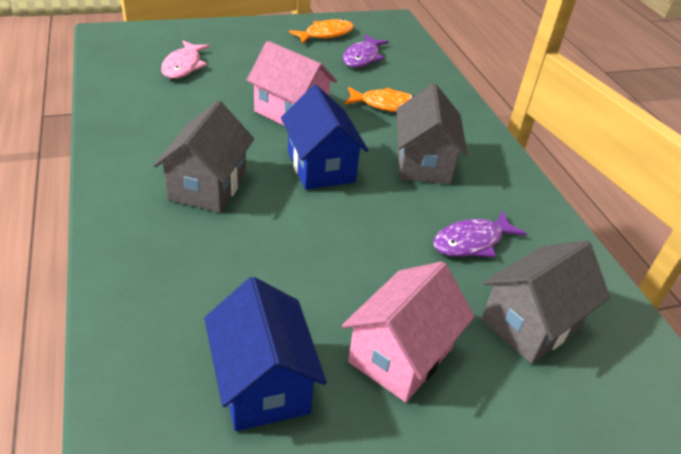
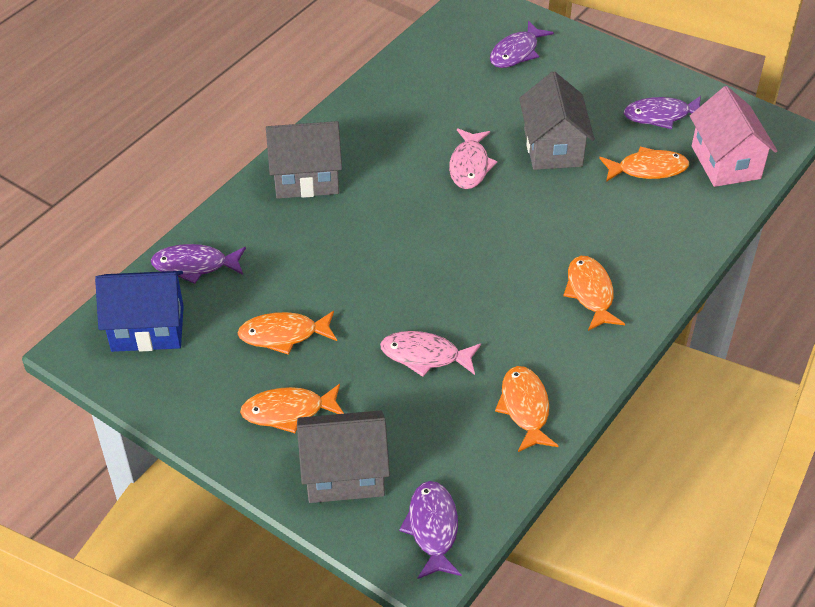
blue house: [204,277,327,431] [281,85,369,190] = 2 -> [95,271,184,352] = 1
orange fish: [289,19,354,44] [344,87,414,112] = 2 -> [237,311,337,355] [240,384,344,433] [495,366,558,452] [563,256,625,331] [599,147,689,182] = 5
pink fish: [161,41,210,79] = 1 -> [380,331,481,377] [449,128,498,189] = 2
pink house: [247,41,337,126] [342,261,475,402] = 2 -> [690,86,777,187] = 1
purple fish: [343,35,389,68] [433,210,527,257] = 2 -> [151,244,246,284] [399,481,462,579] [490,21,554,68] [624,96,701,129] = 4

